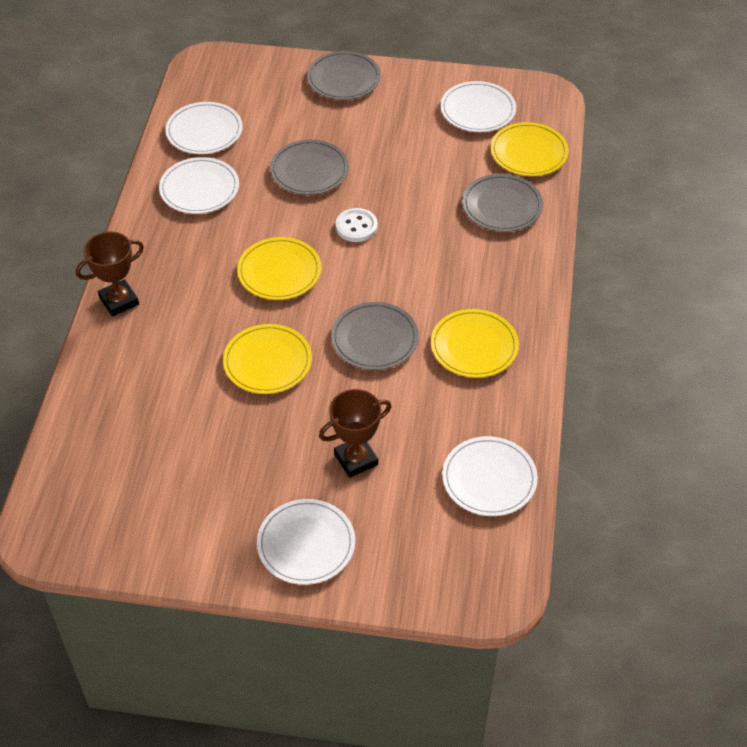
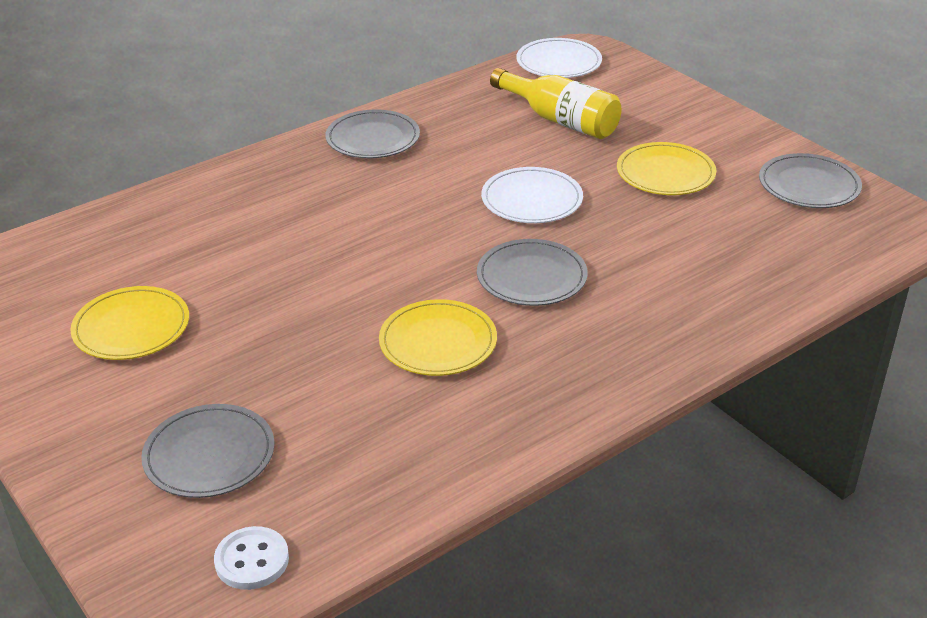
brown trophy: [76,232,144,316] [319,389,392,478] = 2 -> none = 0
white plate: [159,157,239,214] [165,102,243,154] [257,499,355,585] [440,81,516,132] [442,436,538,516] = 5 -> [481,167,583,223] [517,38,602,78] = 2
yellow bottle: none = 0 -> [490,68,622,139] = 1
yellow plate: [223,324,312,394] [237,237,321,300] [431,309,519,378] [490,122,569,176] = 4 -> [70,286,189,360] [379,299,497,376] [617,142,716,195] = 3

